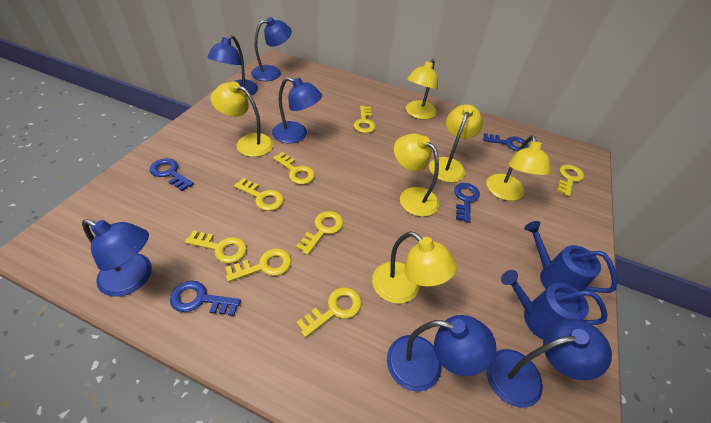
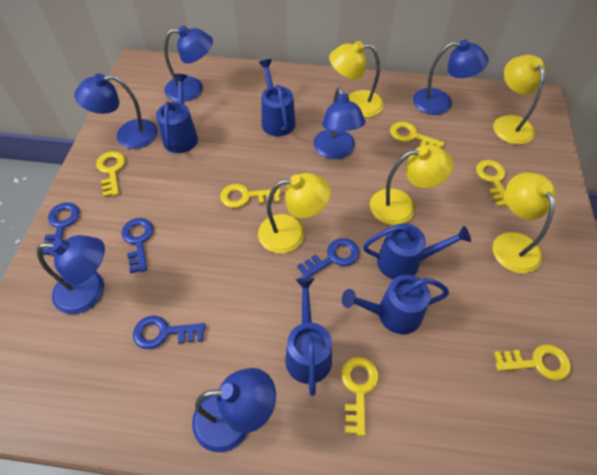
blue watering can: [501,270,608,339] [524,221,618,293] = 2 -> [156,74,198,153] [259,59,296,136] [285,277,332,396] [342,275,449,334] [363,223,471,279] = 5
yellow key: [185,230,247,263] [225,249,291,282] [234,178,284,211] [273,152,315,184] [296,211,343,255] [296,287,362,337] [354,106,376,133] [557,164,584,196] = 8 -> [96,151,125,197] [220,184,281,208] [341,357,379,436] [390,122,444,148] [476,160,508,207] [494,344,571,381] = 6
yellow lamp: [211,81,274,157] [372,231,457,304] [394,134,439,217] [406,59,438,119] [429,104,483,182] [486,135,551,201] = 6 -> [258,173,331,253] [329,41,384,118] [370,145,453,225] [493,172,556,273] [494,55,545,145] = 5

